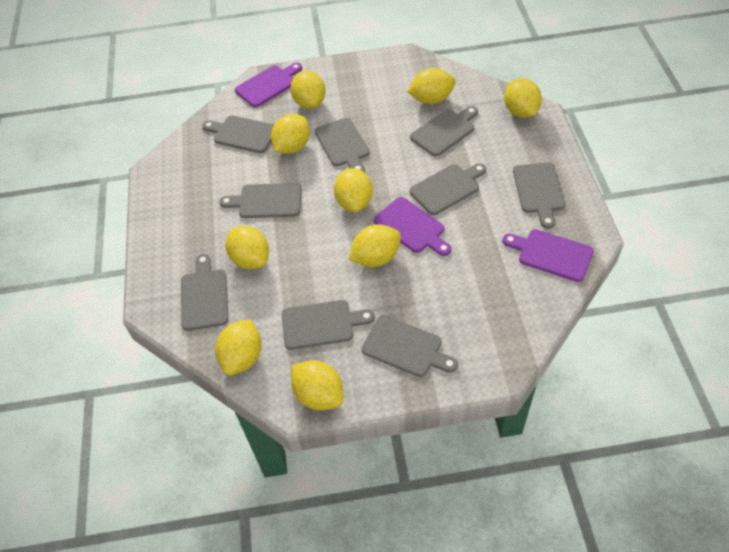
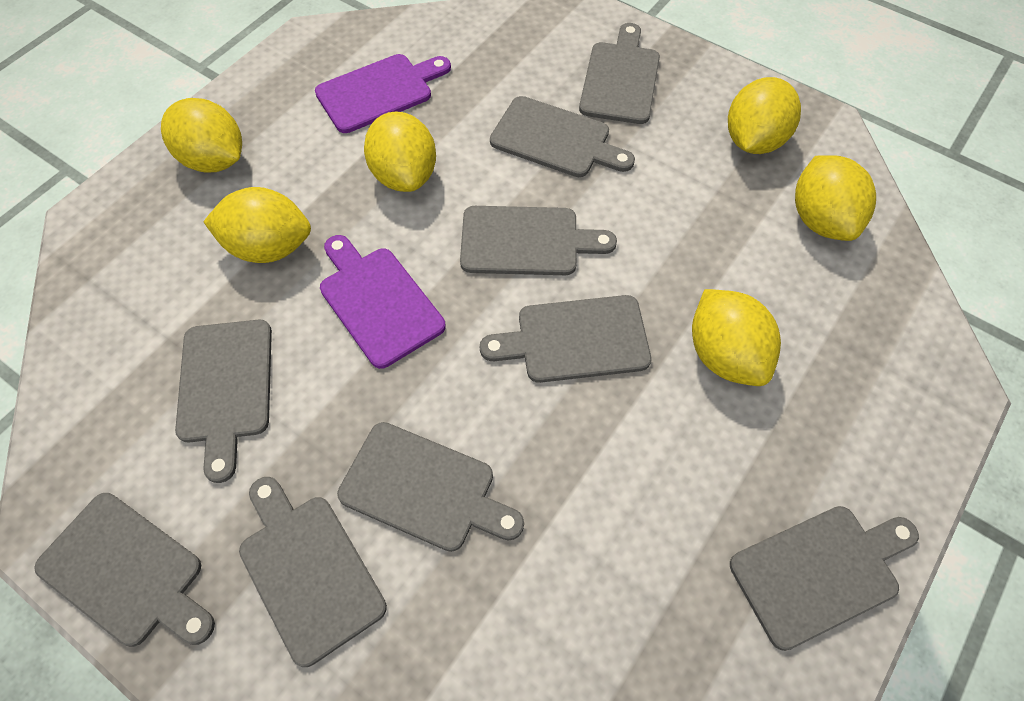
purple cutting board: [235,63,302,107] [374,197,451,256] [502,229,594,282] = 3 -> [315,54,451,133] [320,235,446,369] = 2
yellow lemon: [215,319,262,375] [226,226,269,269] [271,114,310,154] [290,70,326,109] [291,360,343,410] [334,168,373,212] [349,224,401,267] [407,68,456,104] [504,78,542,118] = 9 -> [161,98,242,172] [203,187,311,263] [364,111,436,192] [692,289,781,386] [728,77,801,154] [795,155,876,241] = 6

